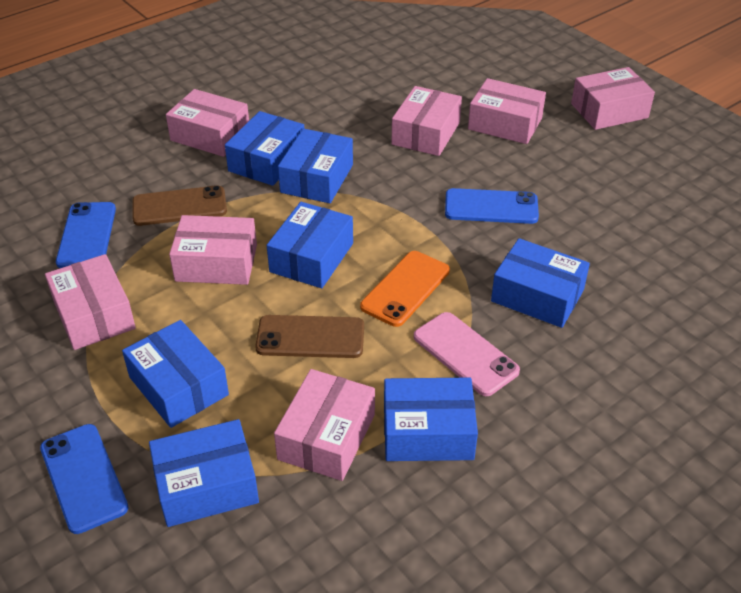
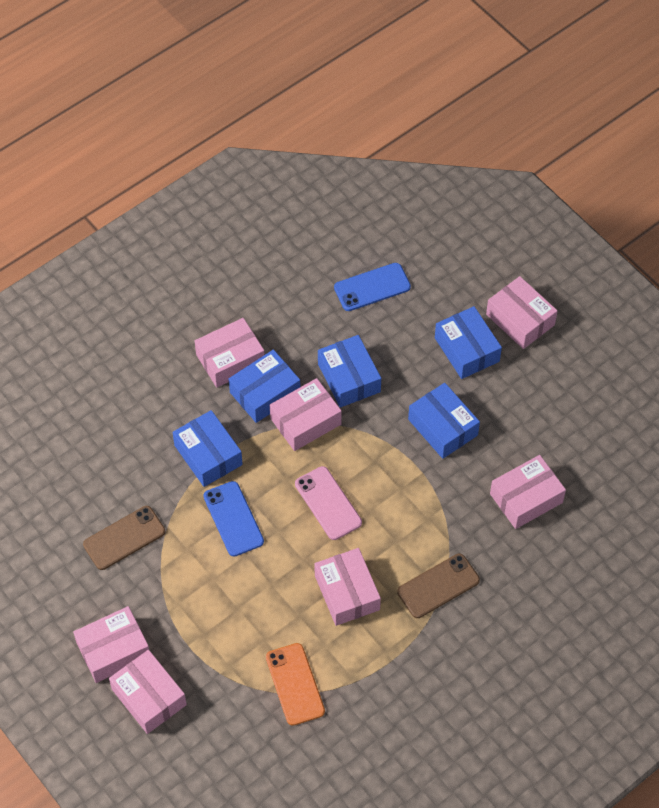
blue box: [122,320,229,428] [149,419,259,527] [225,111,304,186] [267,202,353,288] [278,129,353,203] [384,378,478,461] [491,238,590,328] = 7 -> [172,410,243,487] [229,350,300,423] [318,335,381,407] [408,383,480,459] [435,306,502,379] = 5
blue phone: [40,424,129,534] [56,202,116,268] [445,188,539,224] = 3 -> [203,481,264,557] [334,263,411,311] = 2

